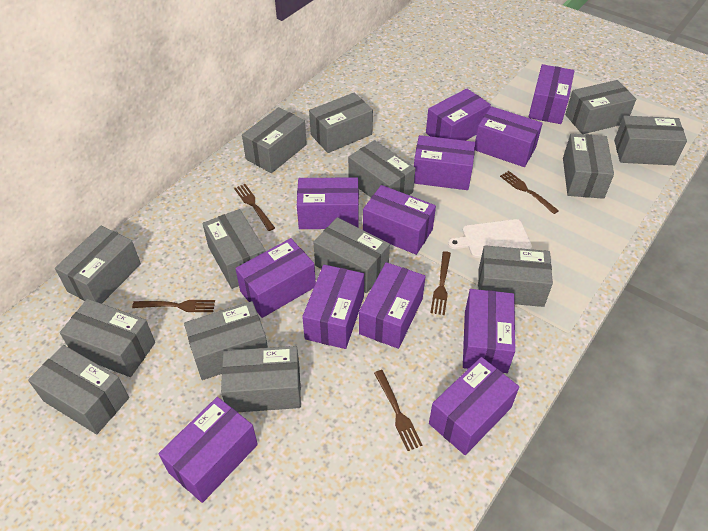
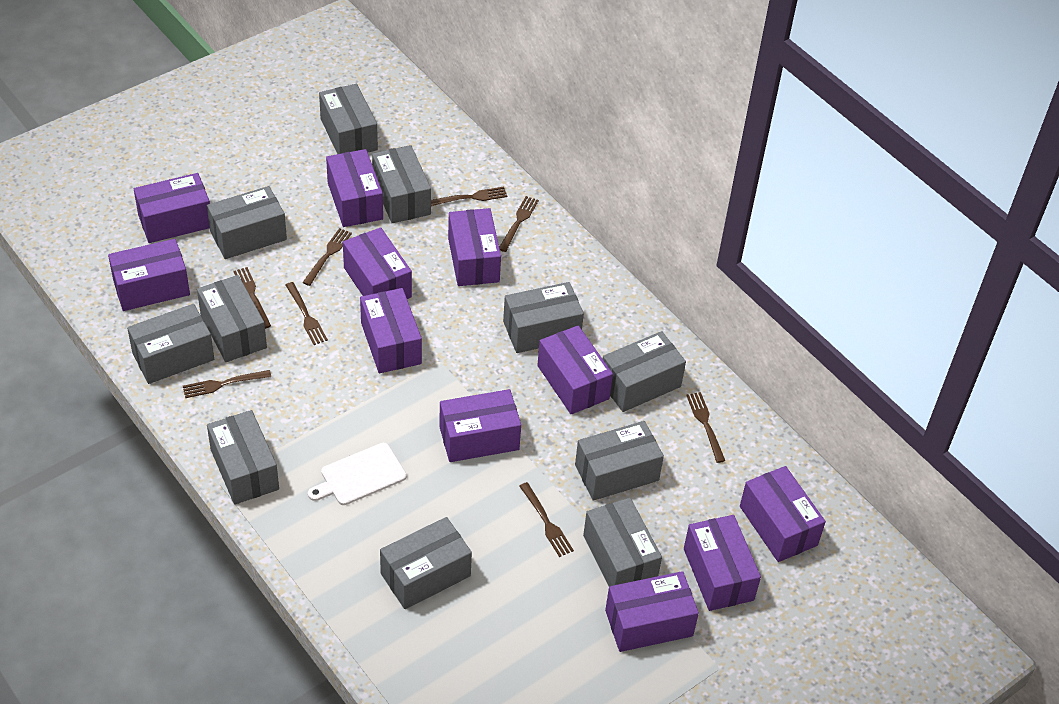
brown fork: [132,300,215,312] [234,184,275,231] [374,370,423,451] [430,251,451,315] [500,171,559,214] = 5 -> [183,370,271,398] [233,267,271,329] [286,282,328,345] [302,228,352,286] [431,187,507,206] [499,196,539,252] [519,482,574,557] [686,392,725,463] = 8
grey box: [28,345,129,434] [55,226,141,304] [60,299,155,377] [184,301,268,380] [203,209,266,289] [221,346,301,412] [242,107,307,173] [309,92,373,153] [313,217,390,293] [348,140,415,197] [478,245,553,307] [563,133,614,199] [565,80,636,134] [614,116,687,165] = 14 -> [127,304,214,384] [197,275,267,362] [207,186,287,259] [207,410,279,505] [319,84,378,154] [372,145,431,223] [380,517,472,609] [503,282,584,353] [575,421,664,501] [583,498,662,586] [603,331,686,412] = 11
purple box: [159,397,258,503] [235,238,316,318] [297,177,359,229] [302,265,364,349] [359,262,426,349] [363,185,436,255] [414,135,475,190] [426,88,491,141] [429,357,519,455] [463,289,515,373] [475,106,543,167] [528,64,574,124] = 12 -> [108,239,190,311] [134,173,210,243] [326,149,383,227] [343,227,412,299] [360,288,422,373] [439,389,521,462] [448,208,501,286] [537,325,613,414] [605,571,699,652] [684,515,761,611] [740,466,826,562] = 11

